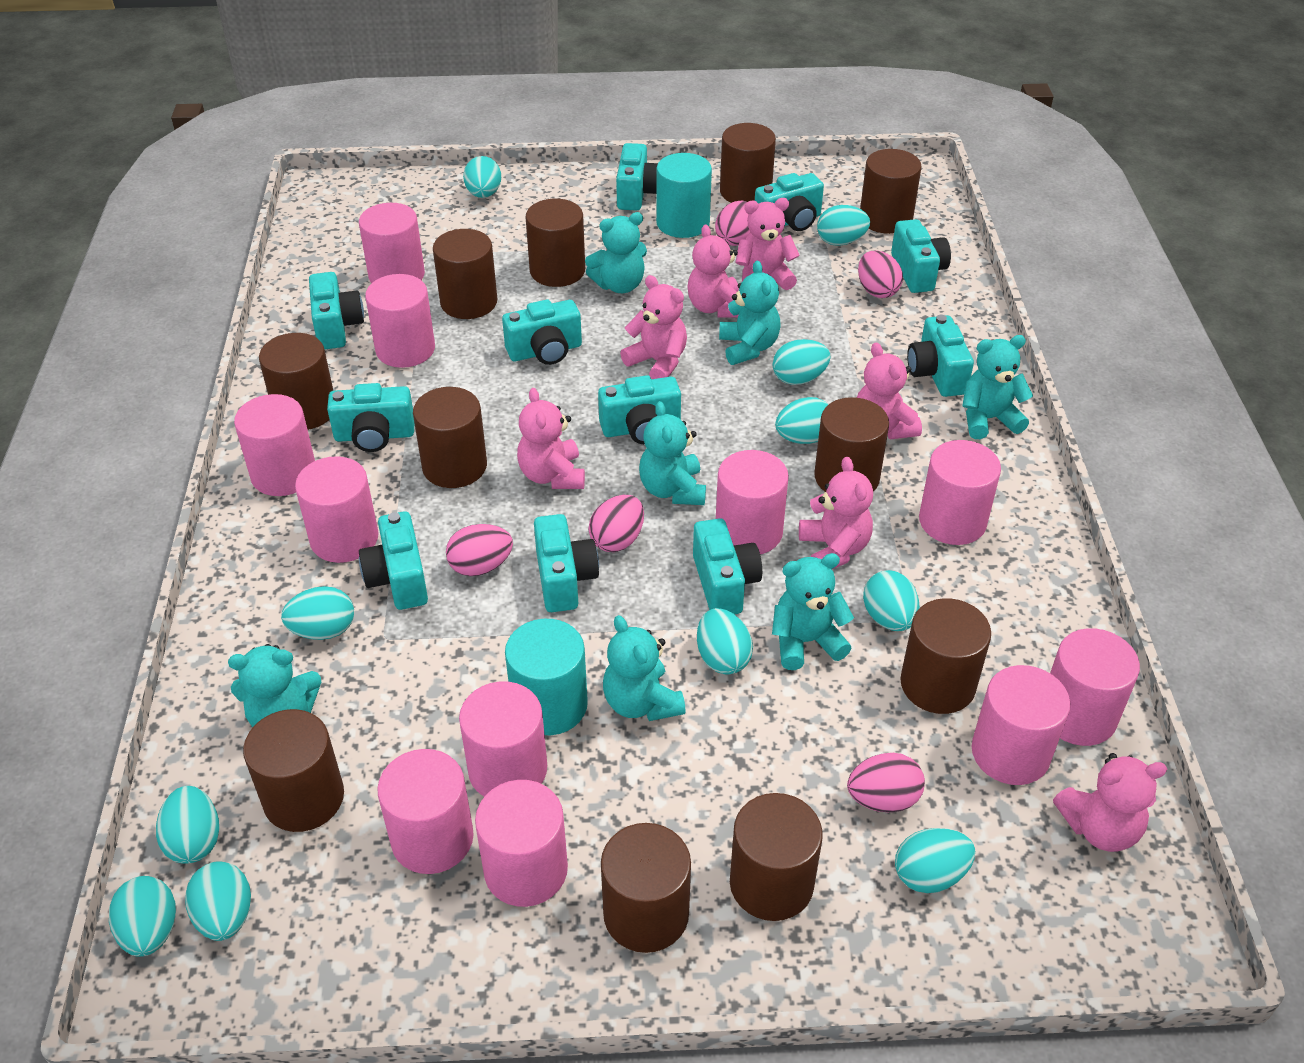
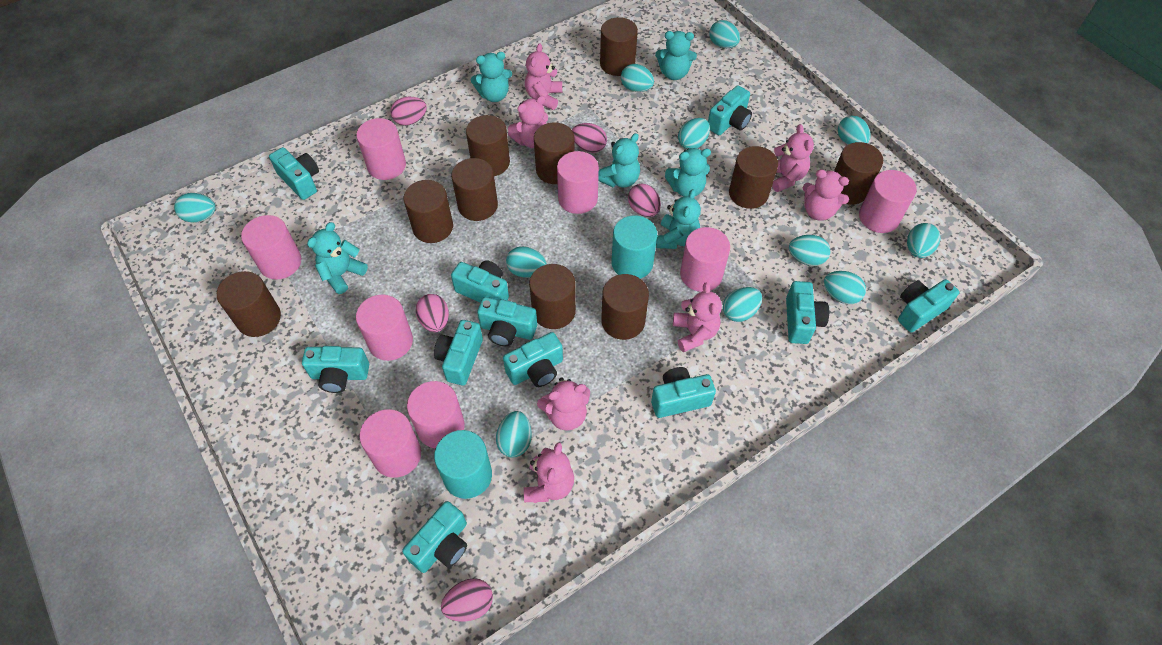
brown cylinder: [243,709,344,832] [259,333,333,430] [413,387,487,488] [433,229,497,319] [526,199,585,287] [601,823,691,953] [720,123,776,203] [730,793,823,921] [814,397,889,492] [860,149,921,234] [900,598,991,714] = 11 -> [217,271,281,337] [404,180,453,243] [451,158,498,221] [466,115,510,176] [529,264,576,329] [534,122,575,184] [600,17,638,76] [601,274,649,340] [729,146,778,209] [834,142,883,205] = 10
pink cylinder: [234,394,315,496] [295,456,379,563] [359,203,425,283] [365,274,435,368] [377,749,474,874] [459,681,547,797] [475,780,568,907] [716,450,789,554] [919,440,1001,545] [971,665,1070,785] [1050,628,1140,746] = 11 -> [241,215,301,280] [356,118,406,180] [356,295,413,361] [359,409,421,478] [407,381,465,449] [557,151,599,214] [680,227,730,292] [859,170,917,233] = 8
turquoise teddy bear: [228,644,321,728] [585,212,647,293] [603,615,686,721] [639,401,706,505] [719,260,781,365] [772,553,854,670] [962,335,1033,439] = 7 -> [307,222,368,294] [471,52,512,102] [598,133,640,188] [655,31,697,80] [656,189,701,249] [665,148,711,197] = 6

